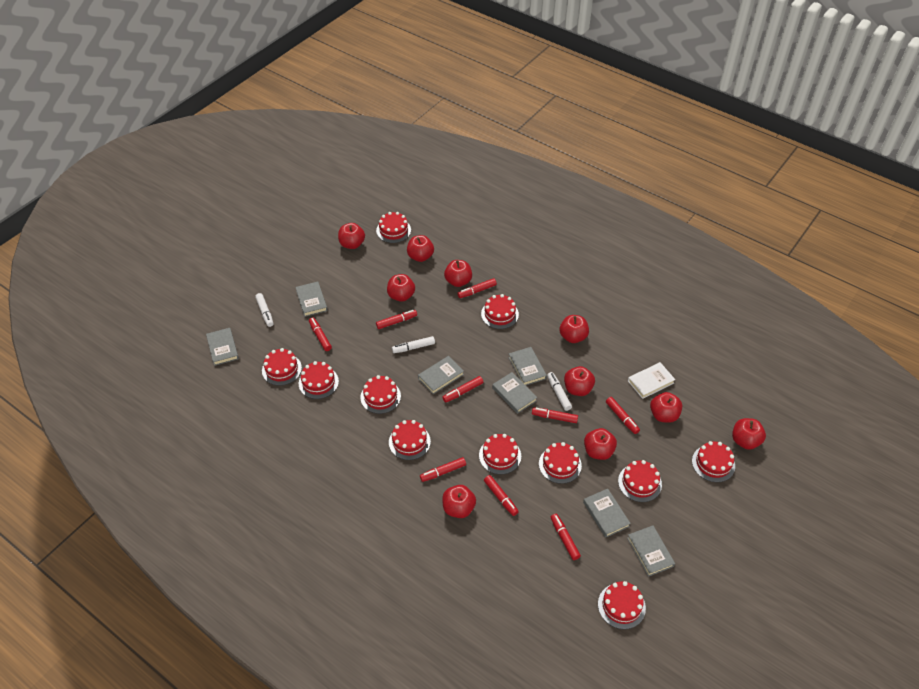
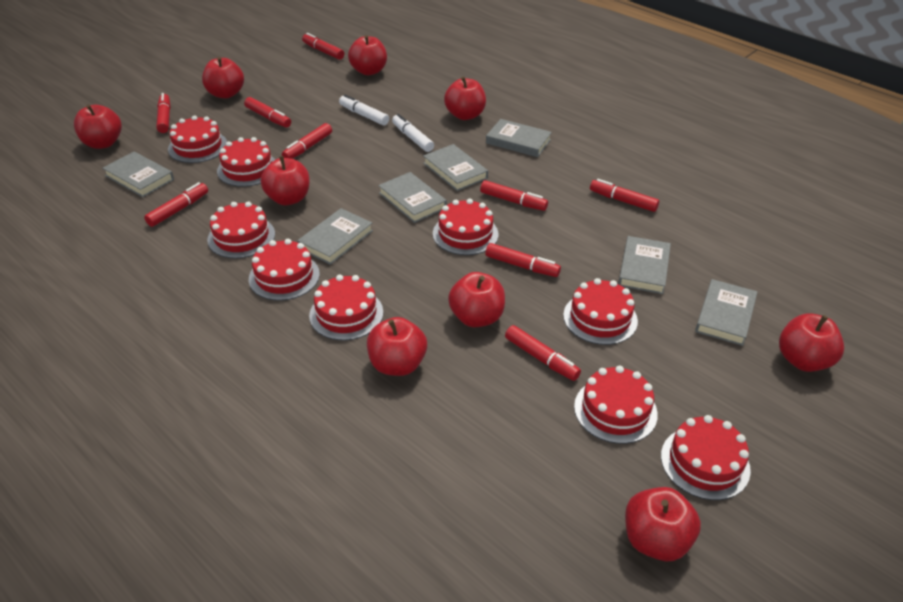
red apple: [338,223,365,249] [387,274,415,302] [407,235,434,262] [442,485,476,518] [444,260,472,287] [560,315,589,343] [564,366,595,396] [584,428,617,460] [650,392,682,423] [732,418,766,450] = 10 -> [74,105,122,149] [202,57,244,98] [261,156,310,205] [348,35,387,75] [367,317,427,376] [444,76,486,120] [448,272,505,327] [625,487,701,561] [779,313,844,372] = 9
red cake: [262,348,302,386] [299,361,339,399] [360,375,401,414] [376,212,411,243] [389,420,431,460] [479,434,521,474] [481,294,519,329] [539,442,582,484] [598,581,646,629] [618,460,662,502] [692,441,735,482] = 11 -> [168,115,227,163] [207,201,275,258] [217,137,275,187] [249,239,320,301] [309,275,383,340] [433,199,498,255] [563,278,638,345] [574,366,658,444] [661,415,751,500] = 9
white book: [628,362,675,399] = 1 -> none = 0
white marker: [255,293,274,327] [392,336,435,353] [547,372,572,411] = 3 -> [339,94,389,125] [392,114,434,152] = 2

